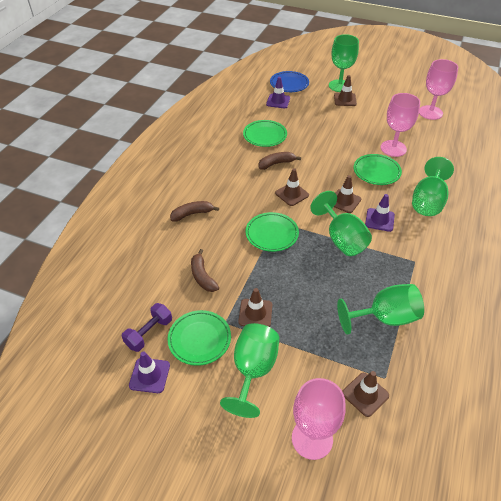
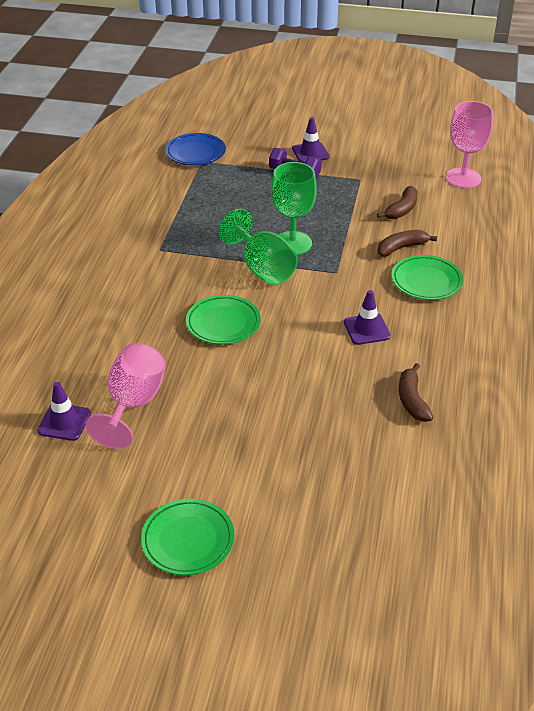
brown traffic cone: [238,288,272,327] [275,168,309,206] [334,75,357,106] [334,175,361,213] [342,371,389,417] = 5 -> none = 0
green goblet: [220,323,279,418] [310,191,372,256] [329,34,359,92] [337,284,424,335] [412,157,454,216] = 5 -> [218,209,298,285] [271,162,316,255] = 2
green plate: [167,310,231,366] [243,120,287,147] [246,212,299,252] [354,154,402,185] = 4 -> [141,499,235,576] [186,295,261,345] [391,255,463,300] = 3
pink goblet: [292,378,345,460] [381,93,420,157] [419,59,458,120] = 3 -> [85,343,166,449] [445,101,493,188] = 2

